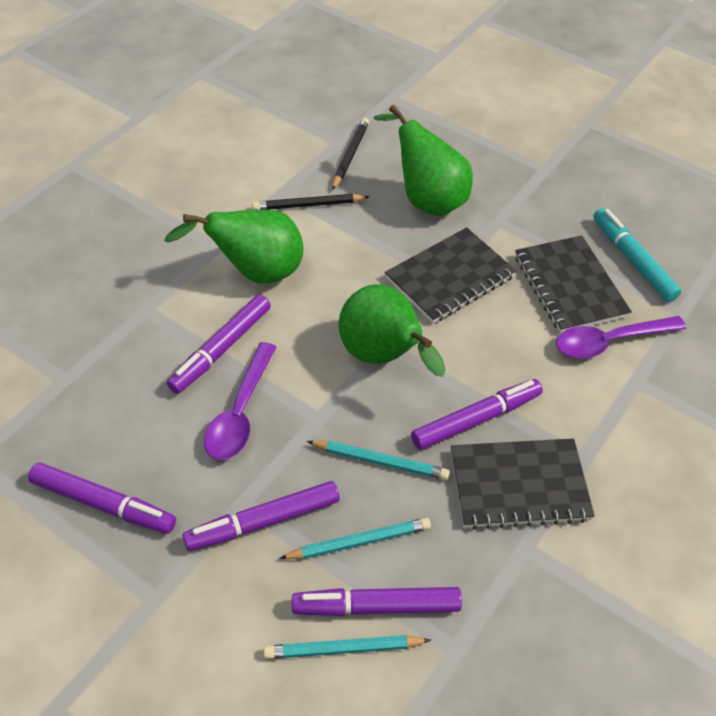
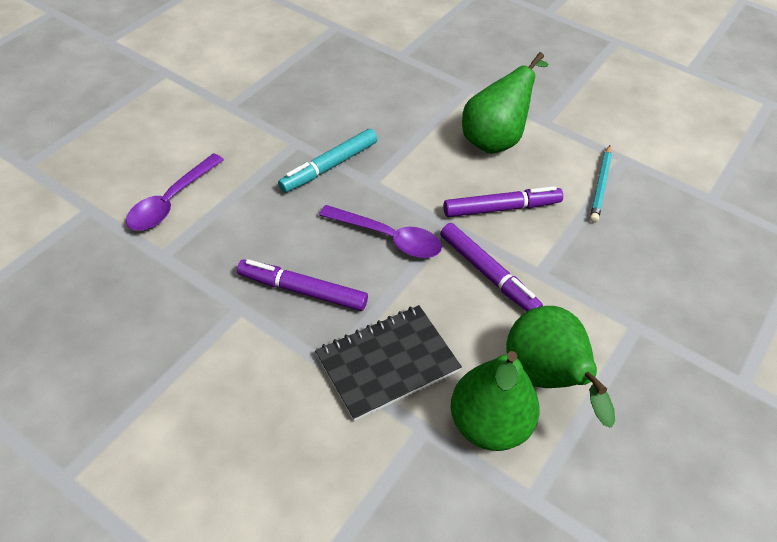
black notebook: [385,227,516,323] [451,439,595,530] [515,235,632,333] = 3 -> [315,305,462,421] = 1
black pencil: [252,194,369,210] [332,118,369,190] = 2 -> none = 0
purple marker: [28,463,176,534] [167,294,271,394] [183,481,340,551] [292,587,462,616] [411,379,543,450] = 5 -> [237,259,368,311] [440,223,543,311] [443,186,563,217] = 3
turquoise pencil: [263,635,431,659] [279,518,431,559] [307,440,450,480] = 3 -> [590,145,612,223] = 1

